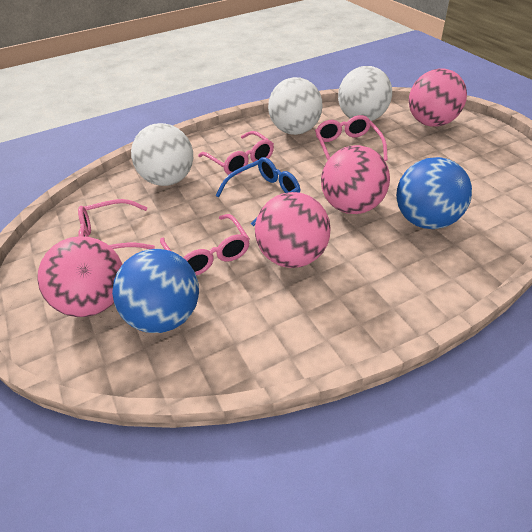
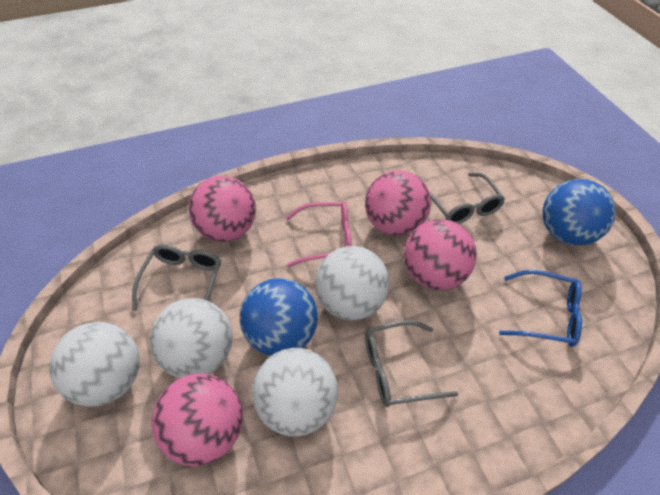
grey glasses: none = 0 -> [132,244,221,311] [365,320,458,407] [429,173,505,224] = 3
pink glasses: [78,199,155,249] [160,214,250,275] [198,131,274,175] [315,115,388,161] = 4 -> [286,202,352,267] = 1
white ball: [131,123,193,186] [268,77,323,135] [338,66,392,121] = 3 -> [49,322,140,407] [150,298,233,378] [252,348,338,436] [315,246,389,320] = 4

